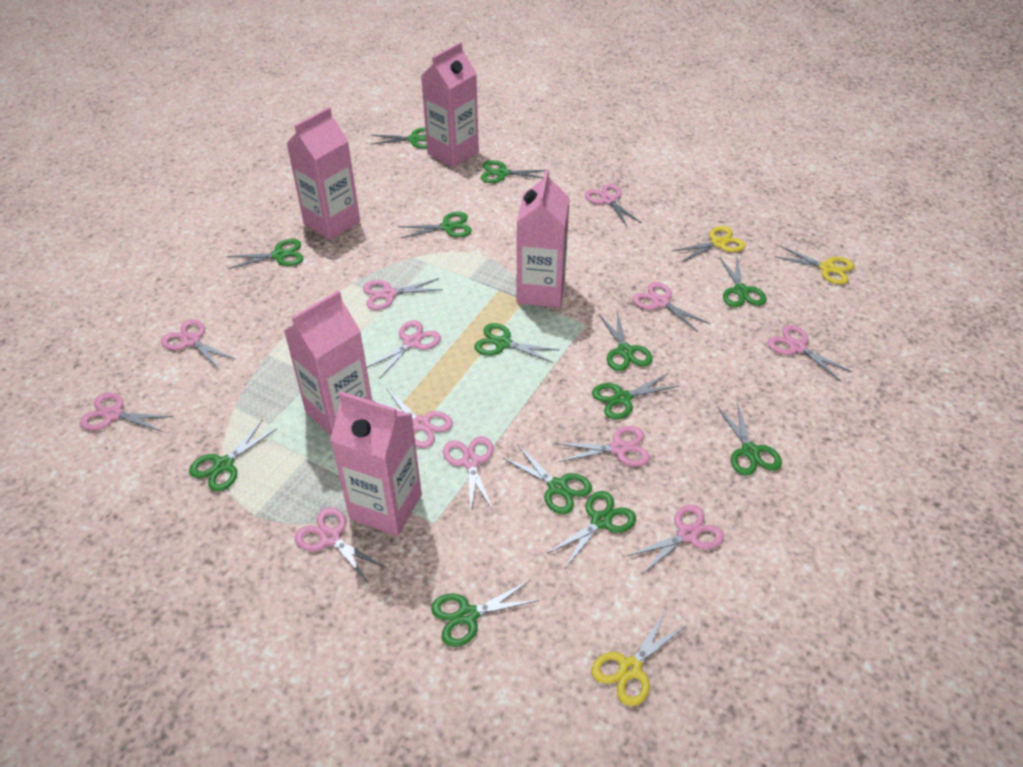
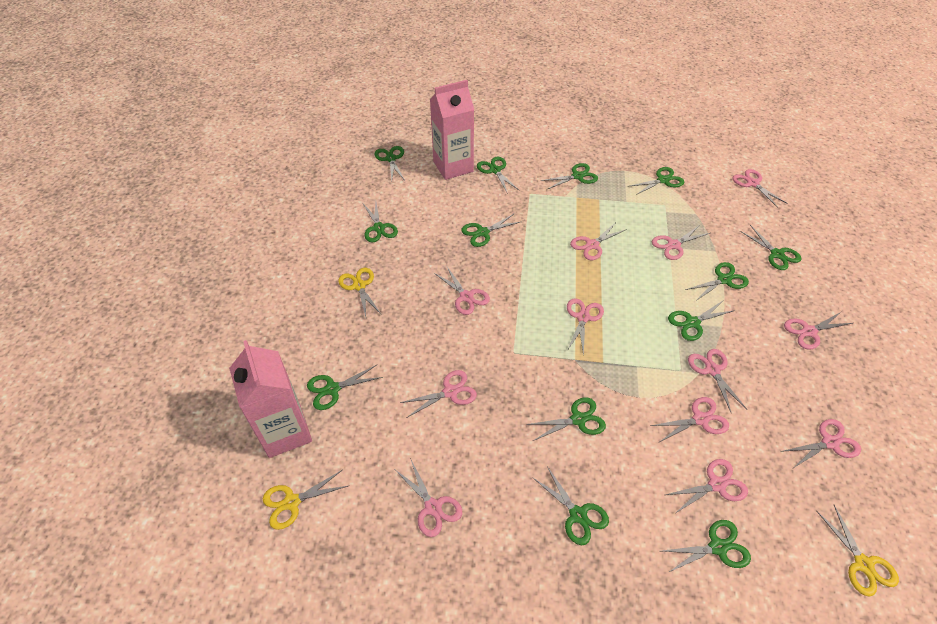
pink carton: [284,290,372,436] [286,107,360,240] [330,391,422,536] [421,42,479,167] [516,169,570,308] = 5 -> [229,340,312,458] [430,80,474,180] = 2

